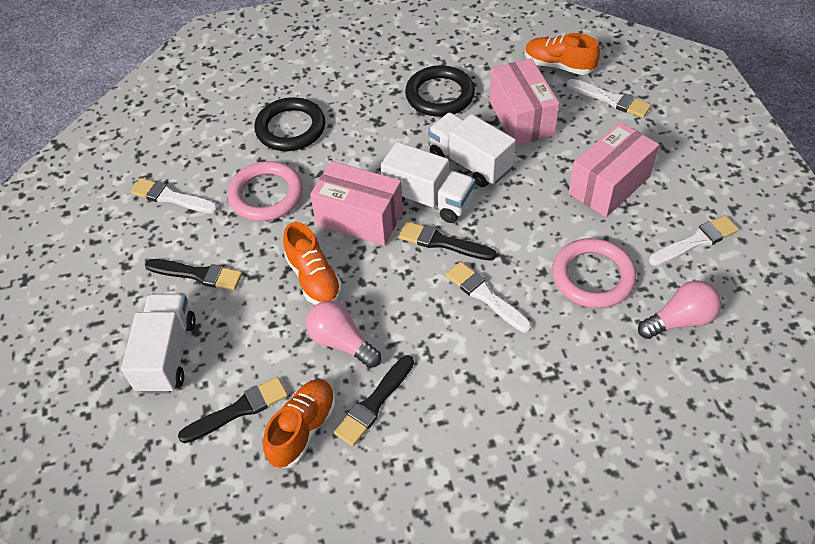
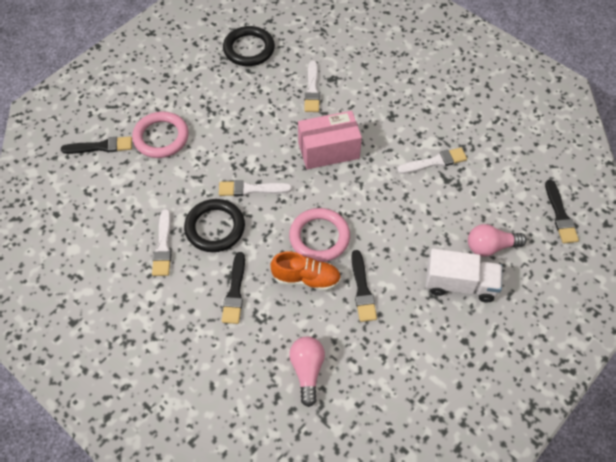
orange shoe: [263,379,336,468] [283,222,342,305] [525,33,600,75] = 3 -> [270,252,341,291] = 1
pink box: [310,161,403,246] [489,58,560,146] [568,122,659,217] = 3 -> [298,111,362,169] = 1
white truck: [121,294,196,394] [380,142,475,223] [428,112,516,187] = 3 -> [426,248,502,302] = 1

